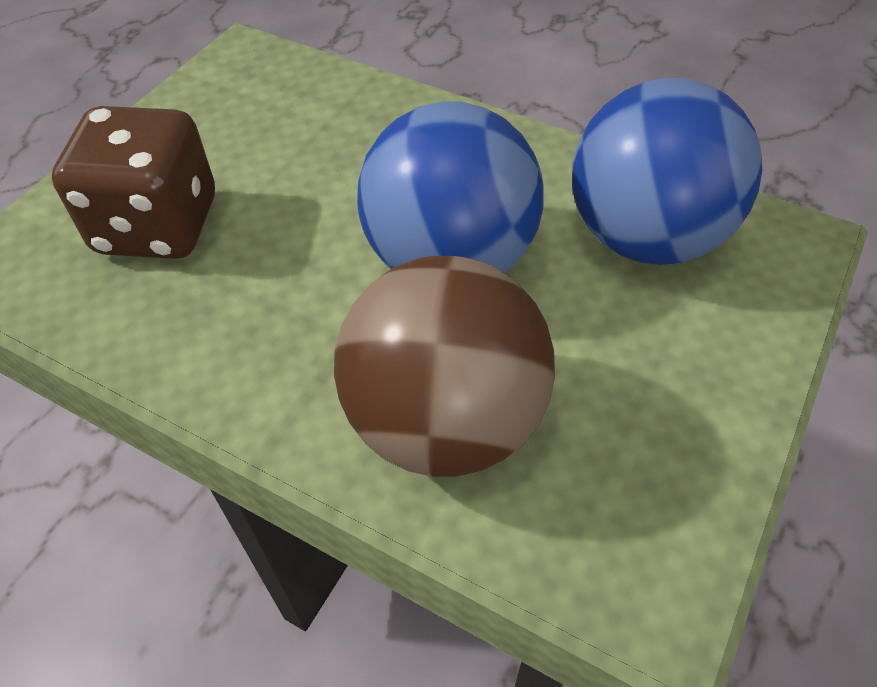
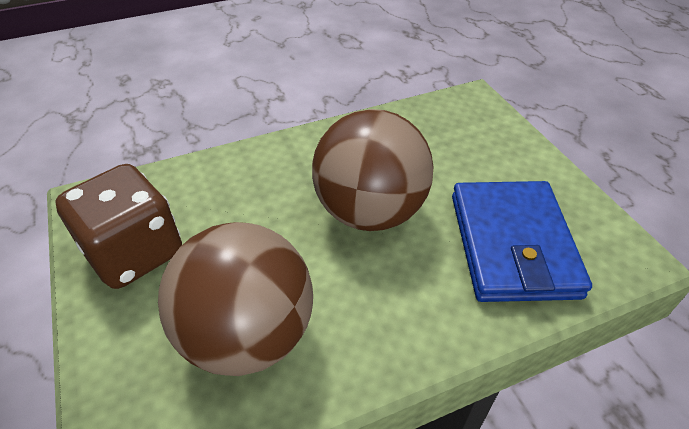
blue ball: [357,101,544,273] [572,78,762,265] = 2 -> none = 0
blue wallet: none = 0 -> [452,181,592,302] = 1
brown ball: [334,256,555,477] = 1 -> [158,222,313,376] [312,109,433,231] = 2

